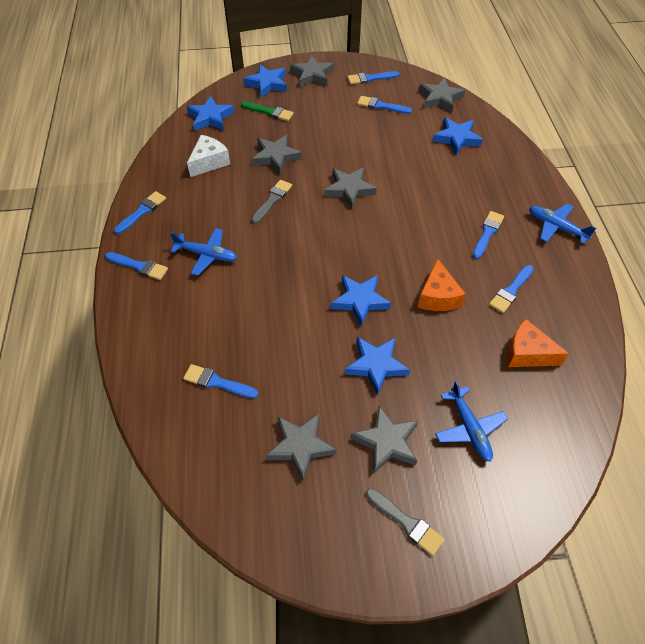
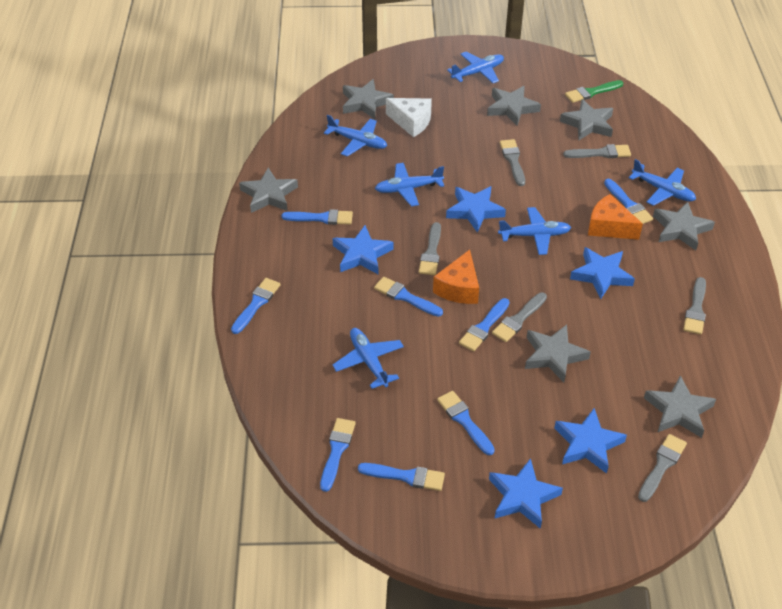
blue brush: [105,252,168,280] [114,191,166,234] [183,364,258,398] [347,71,400,85] [357,96,412,114] [473,211,504,259] [489,265,534,313] = 7 -> [231,278,281,334] [282,209,353,225] [320,418,356,492] [358,463,445,491] [374,277,443,317] [437,391,495,455] [459,298,510,351] [604,179,653,224] = 8
blue plane: [170,228,237,276] [435,380,508,462] [529,203,596,244] = 3 -> [324,115,387,157] [333,328,404,389] [375,163,444,206] [447,51,504,83] [498,207,571,255] [629,159,696,206] = 6
grey brush: [252,180,292,224] [366,488,445,556] = 2 -> [419,222,441,275] [492,292,547,342] [500,139,525,186] [563,144,631,158] [638,434,687,502] [684,277,706,335] = 6
grey star: [252,135,302,174] [266,413,336,481] [290,55,334,87] [324,167,377,209] [351,406,418,473] [419,78,465,112] = 6 -> [239,168,298,213] [343,79,394,119] [487,86,541,126] [525,325,591,382] [560,99,613,140] [644,375,716,438] [653,202,715,250] = 7

